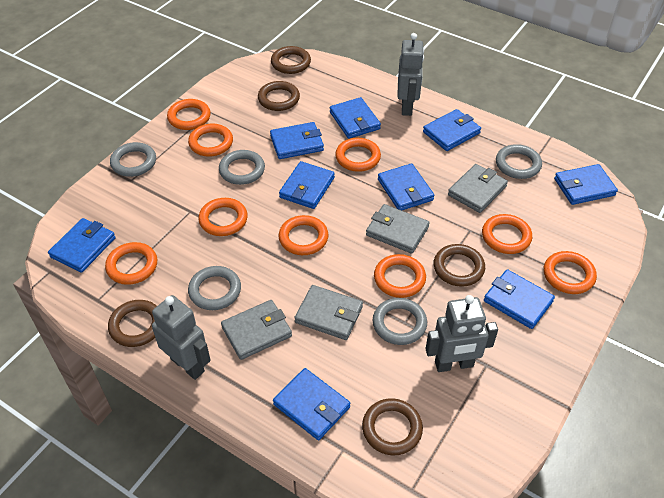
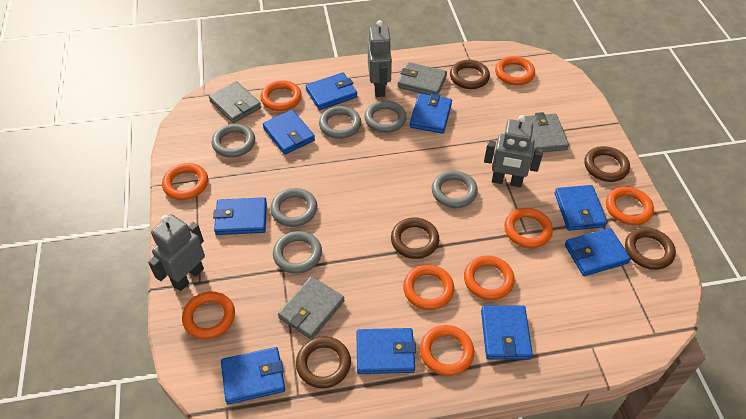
grey ring: [110,142,156,177] [188,266,241,310] [219,150,265,185] [373,298,427,345] [496,144,542,179] = 5 -> [212,124,255,158] [270,188,317,227] [273,231,322,274] [319,106,361,139] [364,100,407,133] [432,171,478,208] = 6

